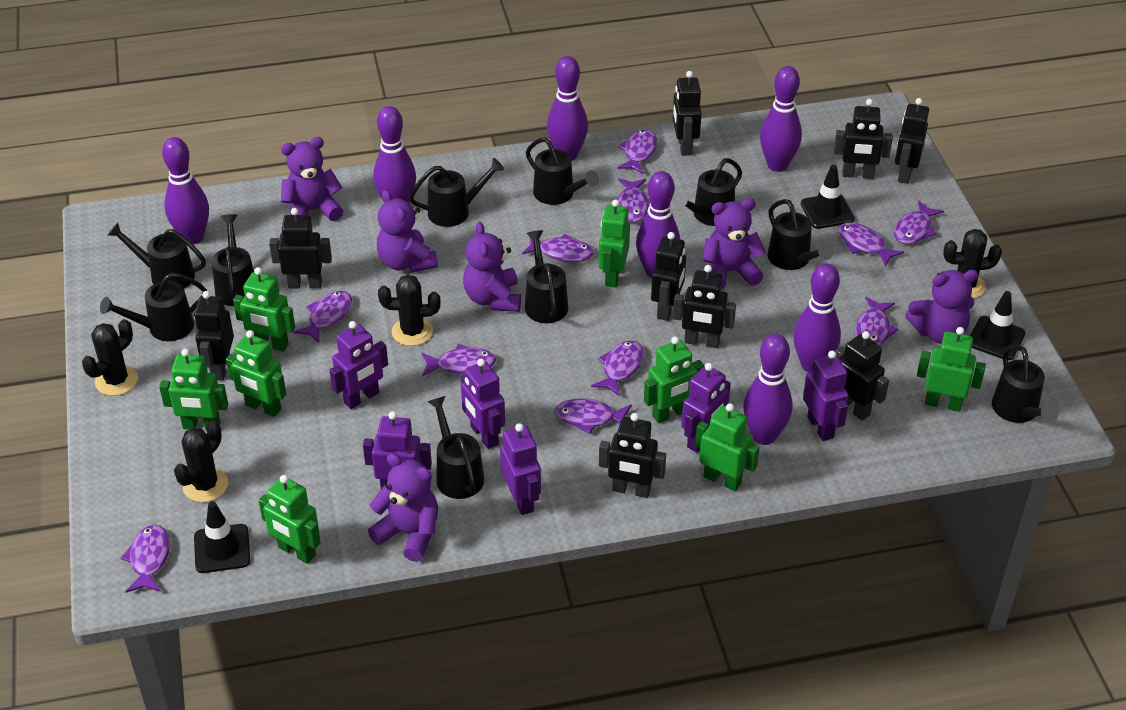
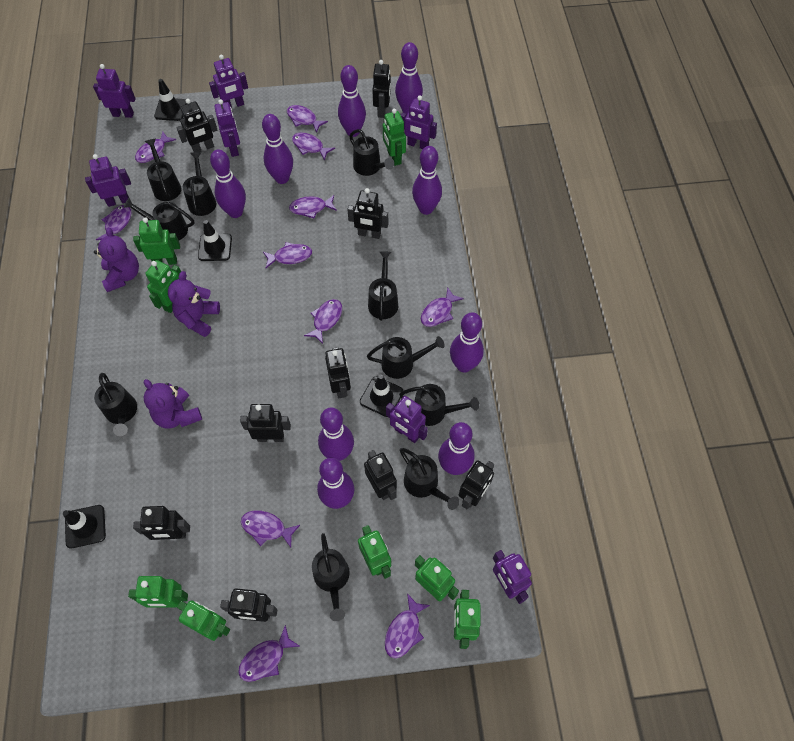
black cactus: [82,319,138,396] [174,421,228,502] [378,275,440,346] [943,229,1002,298] = 4 -> none = 0
black traffic cone: [194,501,250,573] [801,165,855,229] [970,291,1026,360] = 3 -> [63,505,106,549] [154,79,187,121] [198,220,232,261] [360,374,403,417] = 4
purple bowling pin: [162,137,209,244] [374,106,416,203] [547,56,588,161] [636,171,680,278] [743,334,793,445] [760,66,802,172] [793,264,841,372] = 7 -> [210,149,246,218] [262,114,293,184] [317,458,354,509] [318,408,354,461] [338,65,366,137] [395,42,423,114] [412,146,442,215] [438,422,475,475] [450,312,484,373] = 9
purple robot: [330,321,388,409] [363,411,432,489] [461,359,505,449] [500,423,541,515] [681,363,731,453] [803,351,849,441] = 6 -> [85,154,131,207] [93,64,136,118] [209,54,248,108] [214,99,240,157] [386,396,428,443] [401,95,437,149] [493,550,532,604] = 7
purple teddy bear: [281,137,343,221] [368,453,438,562] [377,190,438,272] [463,222,521,312] [702,198,766,289] [905,270,978,344] = 6 -> [94,227,139,292] [144,379,202,429] [168,271,220,337] = 3

